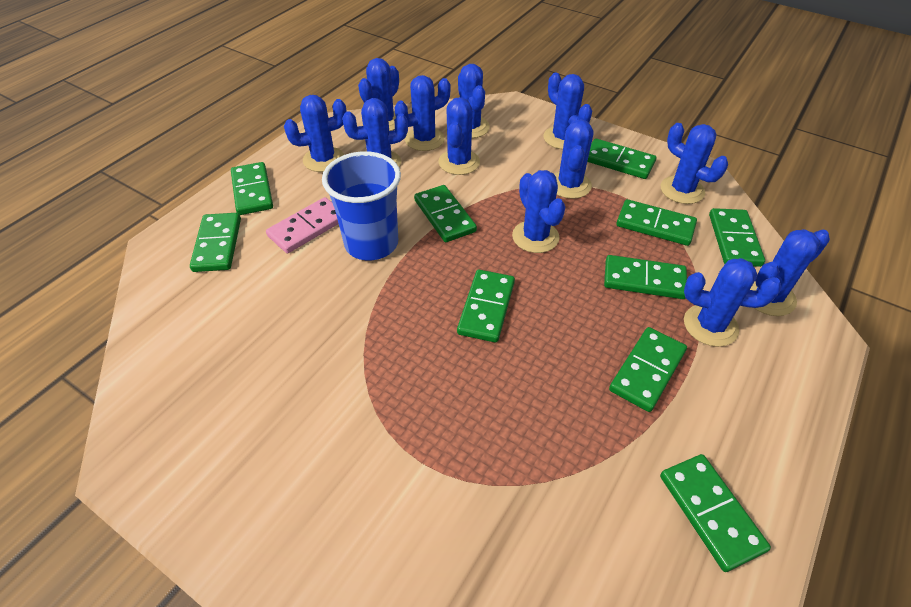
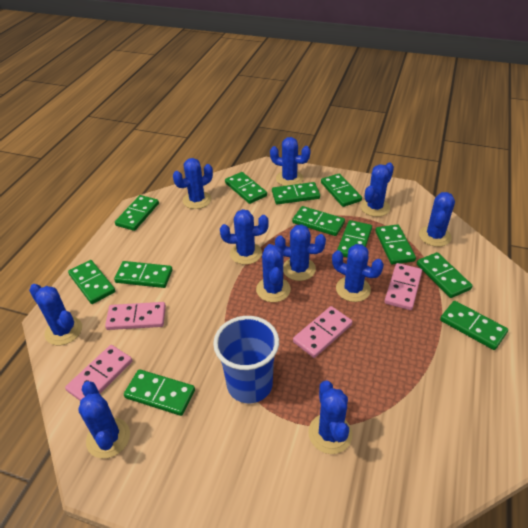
blue cactus: [284,95,347,172] [342,98,408,167] [358,58,399,131] [395,75,451,151] [438,97,480,175] [458,64,490,138] [512,170,565,253] [544,73,592,149] [554,119,593,199] [661,123,728,204] [684,258,781,347] [750,229,830,316] = 12 -> [29,284,82,345] [78,381,130,458] [173,158,213,209] [220,209,269,265] [256,244,291,302] [270,137,311,186] [275,224,326,281] [308,380,352,454] [332,244,384,302] [360,162,394,217] [419,192,455,247] = 11
green domino: [190,213,241,272] [231,162,273,215] [414,185,477,242] [457,270,515,342] [587,138,656,179] [604,255,687,299] [609,327,687,412] [616,199,697,246] [660,454,771,572] [709,208,765,267] = 10 -> [68,260,115,304] [114,261,172,288] [115,195,159,231] [124,369,195,416] [225,172,267,204] [272,182,320,204] [292,206,345,236] [321,174,362,207] [337,220,372,257] [375,224,416,265] [417,252,473,298] [440,301,508,350] = 12
pink domino: [266,197,339,253] = 1 -> [65,345,132,401] [105,302,166,330] [293,306,352,358] [384,263,422,310] = 4

